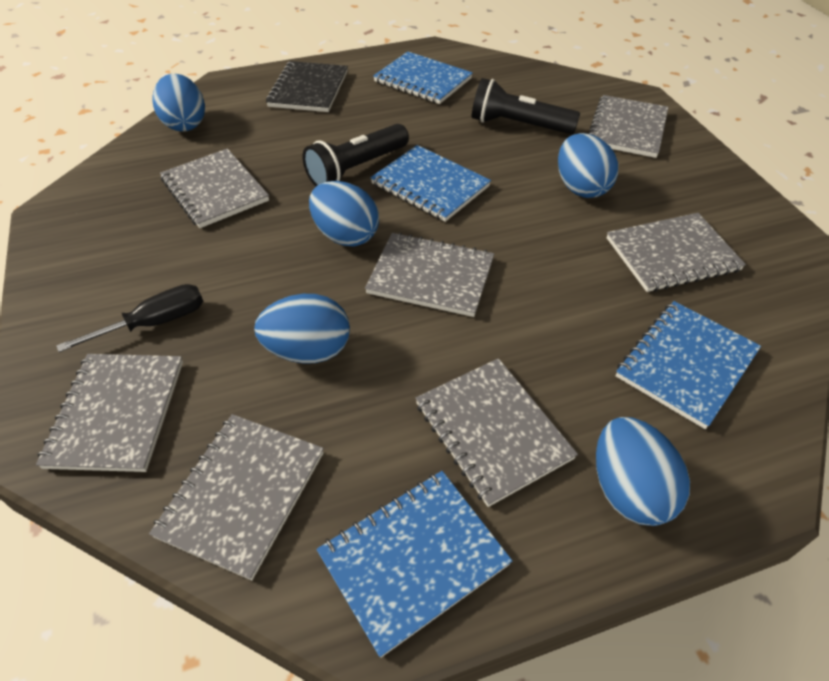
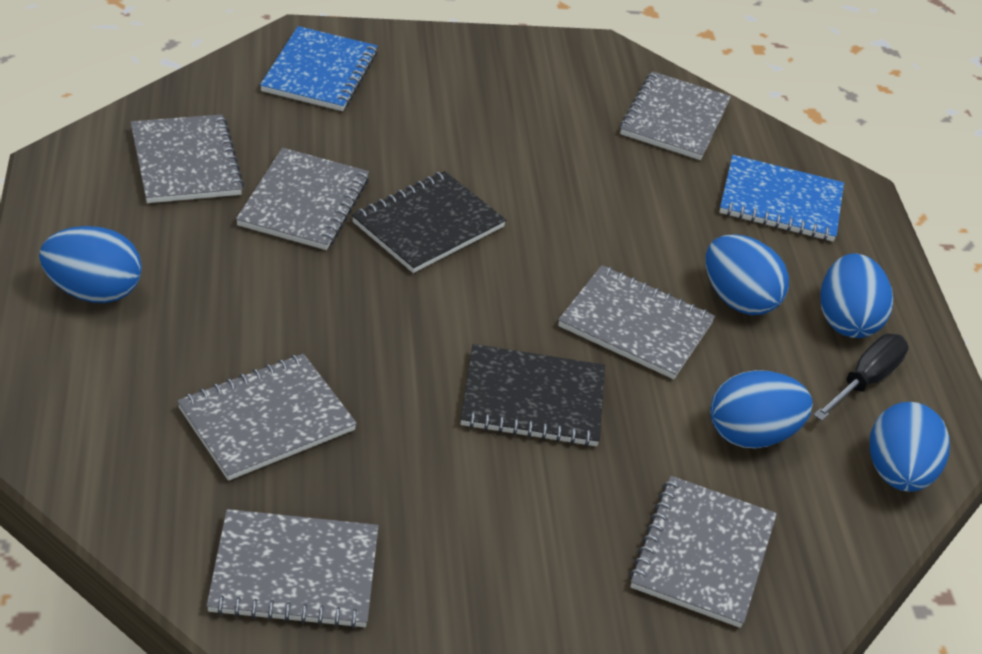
black flashlight: [302,124,409,186] [472,78,580,134] = 2 -> none = 0
black notebook: [266,61,348,112] = 1 -> [352,171,506,273] [460,344,605,447] = 2
blue notebook: [317,471,512,658] [370,145,491,222] [373,52,473,104] [616,301,761,429] = 4 -> [260,26,378,111] [720,155,844,242] = 2

